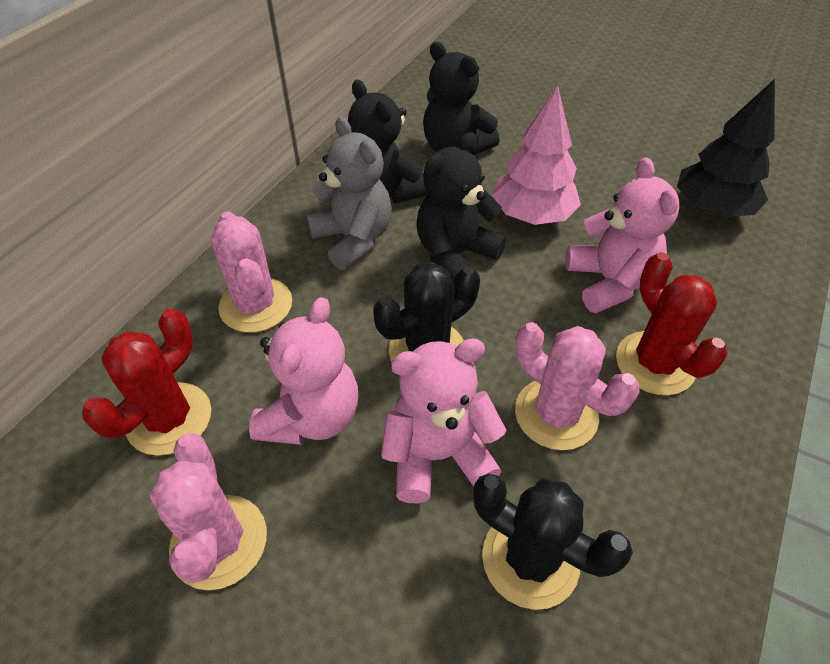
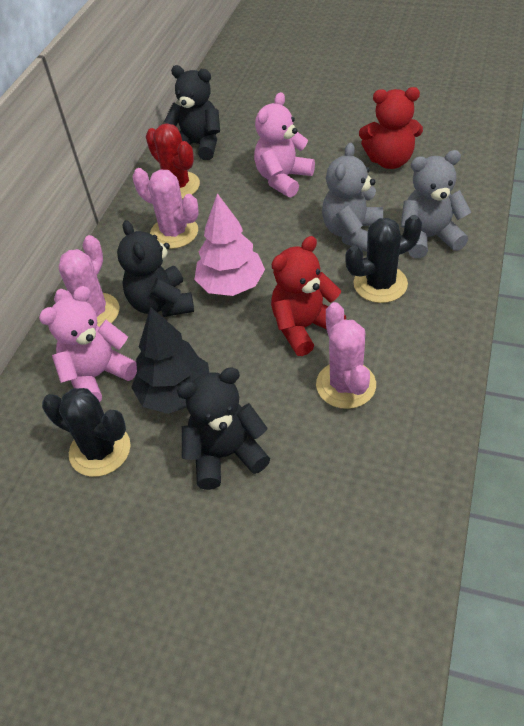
grey teddy bear: [306,117,392,270] = 1 -> [322,143,383,252] [401,150,471,258] = 2
pink teddy bear: [249,297,358,445] [381,338,507,503] [565,157,679,313] = 3 -> [39,286,137,402] [254,92,315,197] = 2
red cactus: [82,308,211,456] [616,252,728,395] = 2 -> [146,123,200,199] = 1
red teddy bear: none = 0 -> [271,236,346,356] [359,87,423,169] = 2

